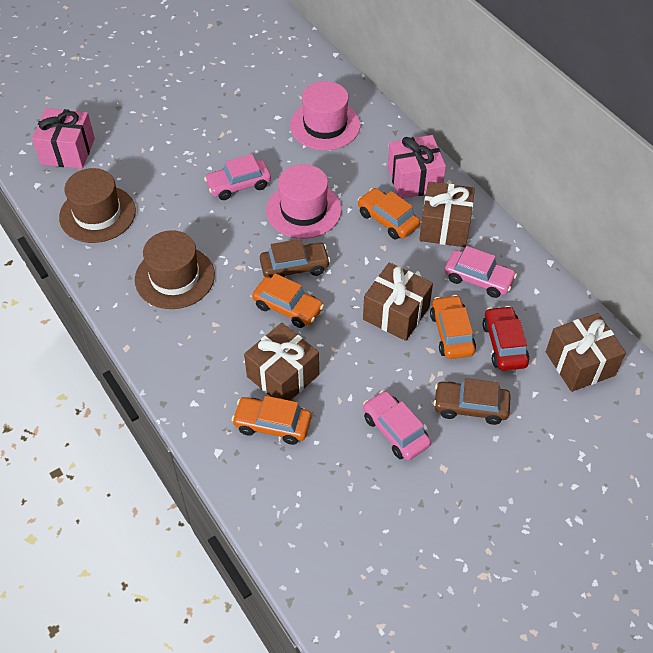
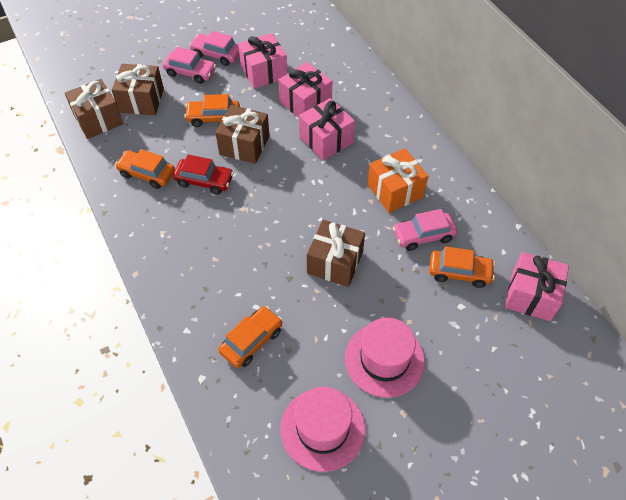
brown car: [260,239,330,277] [433,378,511,425] = 2 -> none = 0
brown hat: [59,168,136,243] [135,230,215,309] = 2 -> none = 0
orange gift: none = 0 -> [367,148,428,213] = 1
pink gift: [32,108,95,169] [387,135,446,199] = 2 -> [238,33,287,89] [278,62,332,117] [299,98,355,160] [505,252,569,321] = 4

